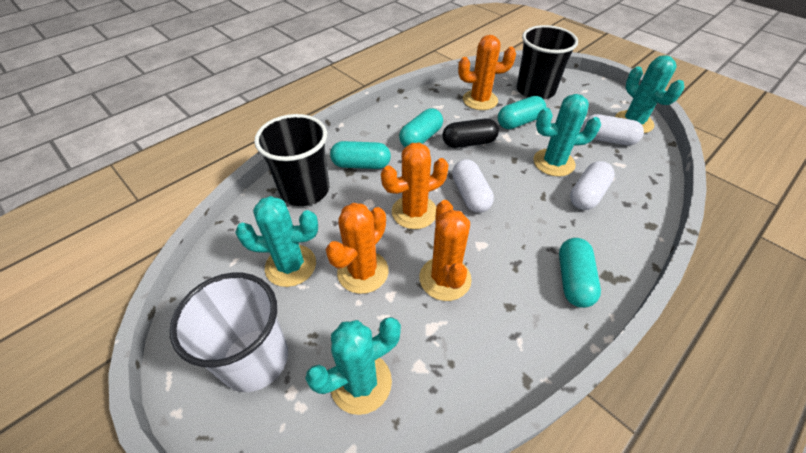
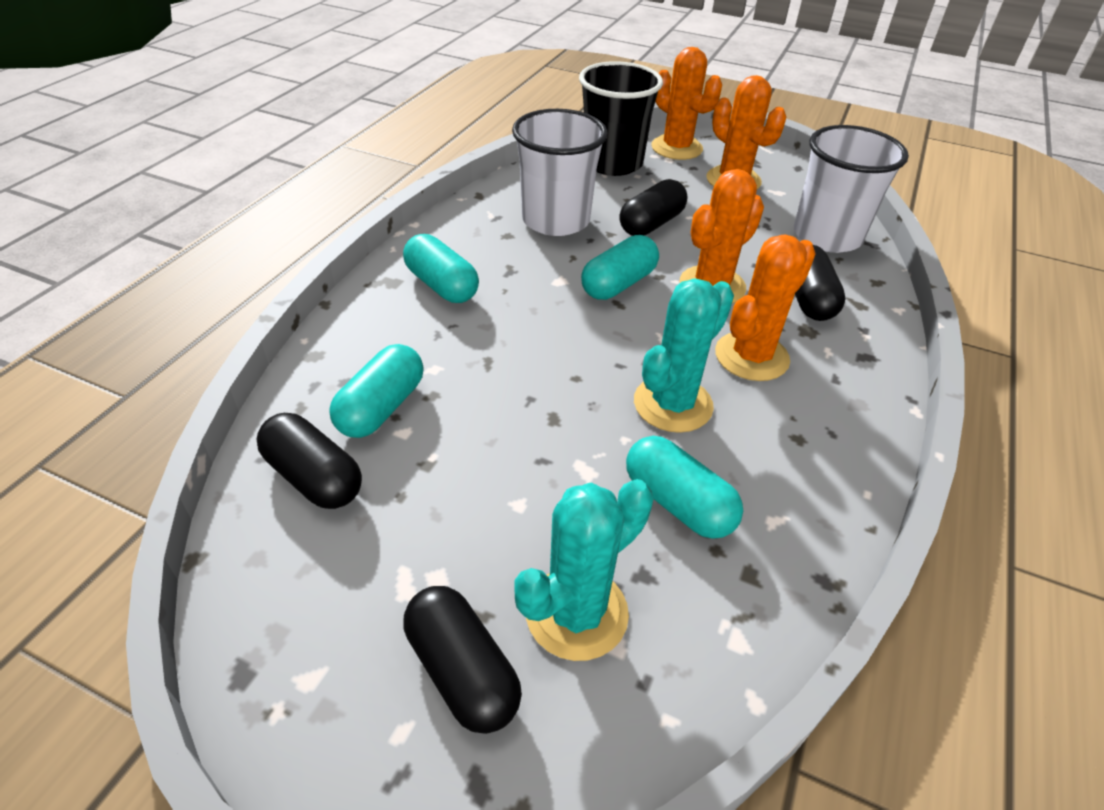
black capsule: [442,118,499,148] = 1 -> [257,413,362,509] [404,586,522,734] [619,179,687,236] [795,245,846,321] = 4
black cup: [254,114,329,206] [516,25,578,100] = 2 -> [579,61,663,176] = 1
turquoise cactus: [235,196,318,287] [305,317,401,415] [533,94,601,177] [615,55,684,133] = 4 -> [514,479,653,661] [634,278,734,433] = 2
white capsule: [452,159,494,213] [570,161,615,210] [582,114,644,145] = 3 -> none = 0
white cup: [170,273,288,392] = 1 -> [512,109,607,236] [794,125,909,253] = 2

